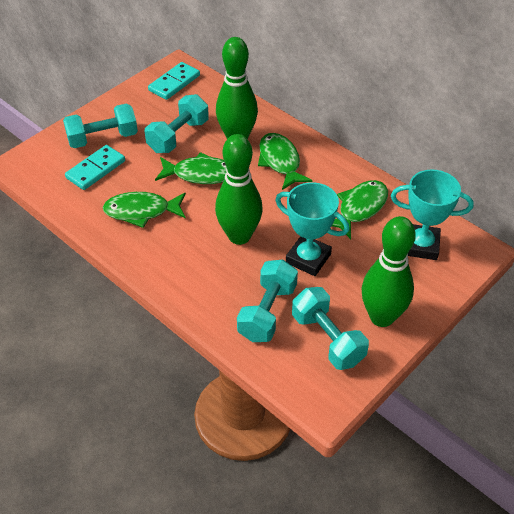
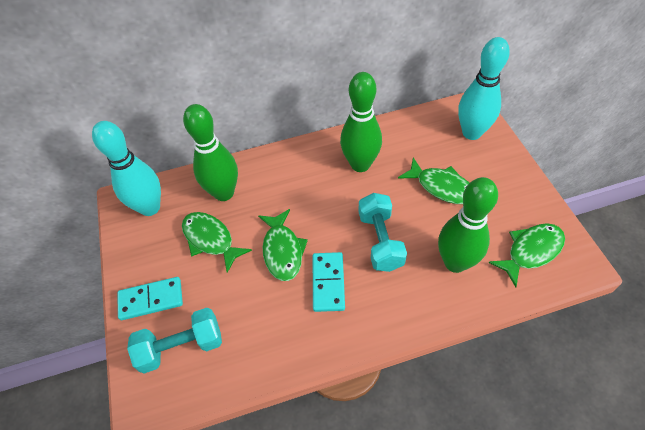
turquoise bowling pin: none = 0 -> [92,121,161,216] [458,37,510,140] = 2
turquoise dumbbell: [63,103,138,148] [145,94,209,153] [237,260,298,342] [292,287,369,370] = 4 -> [127,308,222,374] [359,193,407,272] = 2
turquoise trophy: [275,182,349,276] [391,169,474,260] = 2 -> none = 0

